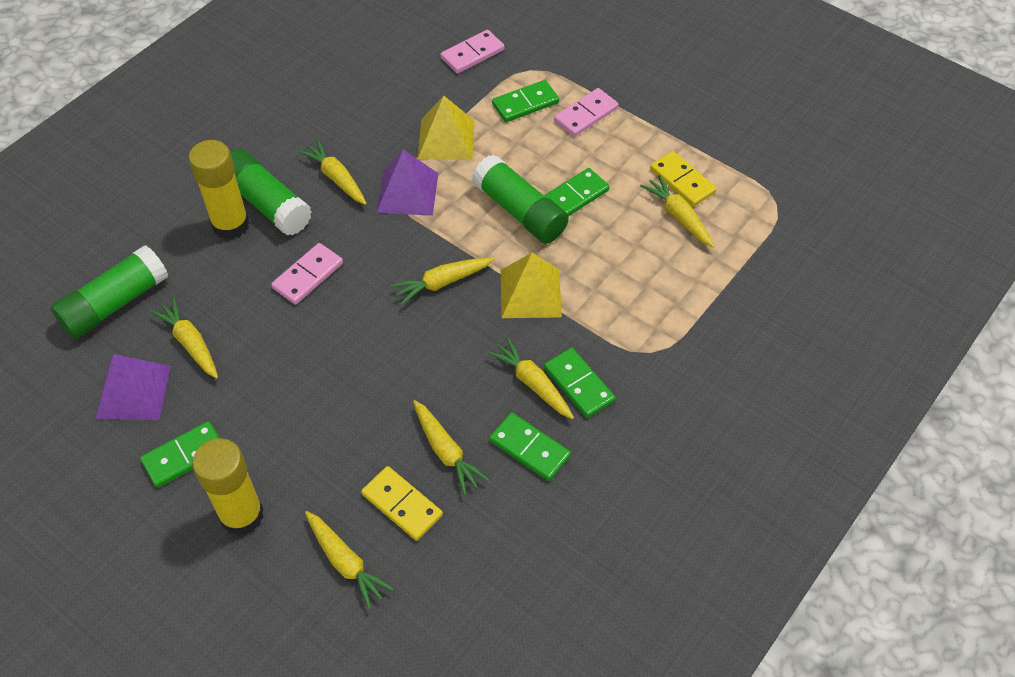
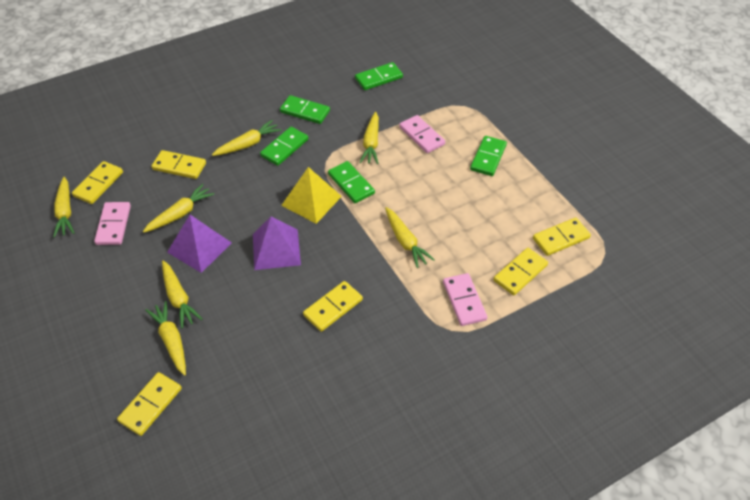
green glue stick: [51,245,168,339] [230,149,312,235] [472,154,569,243] = 3 -> none = 0
yellow domino: [361,466,443,541] [650,151,717,207] = 2 -> [72,161,123,204] [117,372,182,436] [151,150,206,179] [303,281,363,332] [493,248,548,295] [533,218,591,256] = 6
yellow glue stick: [189,140,250,239] [192,438,264,536] = 2 -> none = 0
yellow pyramid: [418,96,474,160] [501,253,562,318] = 2 -> [281,167,342,224] = 1

